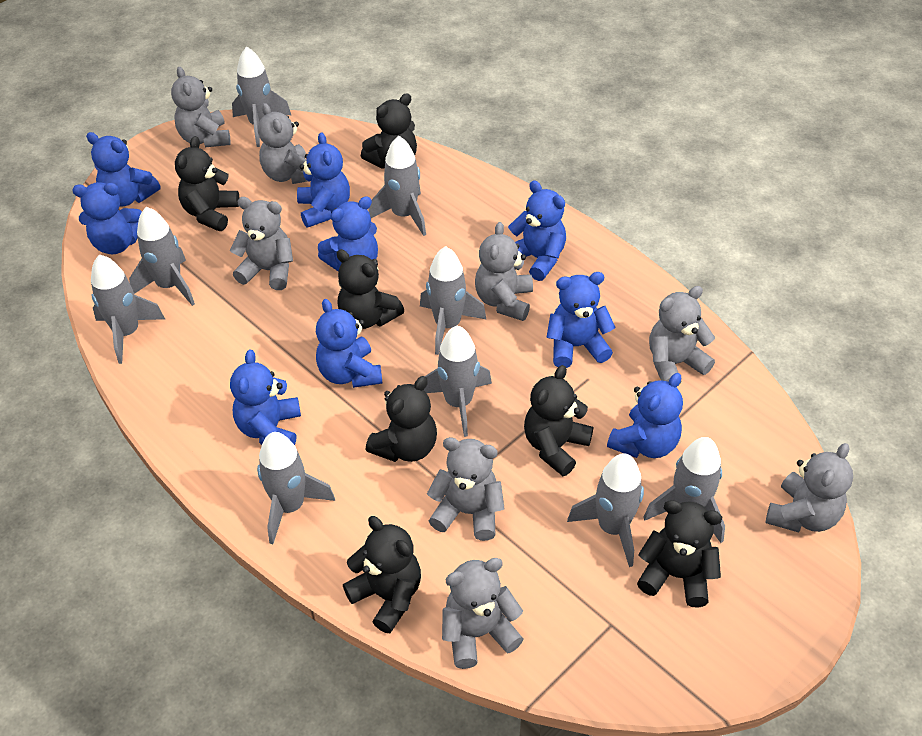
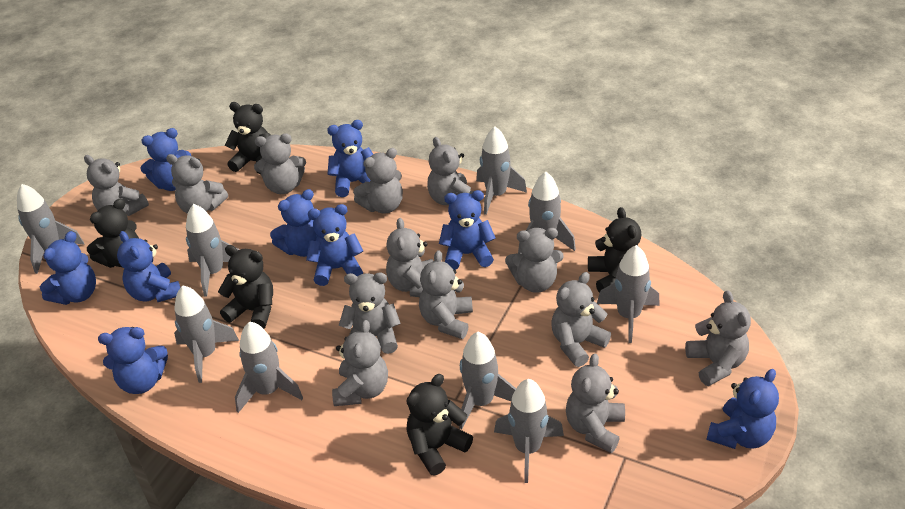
black teddy bear: [175,136,240,231] [336,249,404,329] [343,516,421,633] [361,93,417,168] [366,376,437,462] [524,365,593,476] [637,500,722,607] = 7 -> [87,198,139,268] [218,245,273,329] [225,102,270,174] [406,374,473,475] [588,207,641,293] = 5
grey teddy bear: [171,67,231,147] [229,197,293,290] [258,103,308,184] [427,437,505,541] [442,558,523,669] [475,222,533,321] [649,286,715,386] [766,443,853,532] = 8 -> [84,155,149,216] [166,154,228,214] [254,133,306,194] [332,320,388,406] [339,272,401,354] [353,148,403,214] [386,218,433,297] [419,250,473,339] [427,137,474,205] [505,228,564,293] [551,272,611,367] [566,354,625,453] [685,290,751,386] = 13

